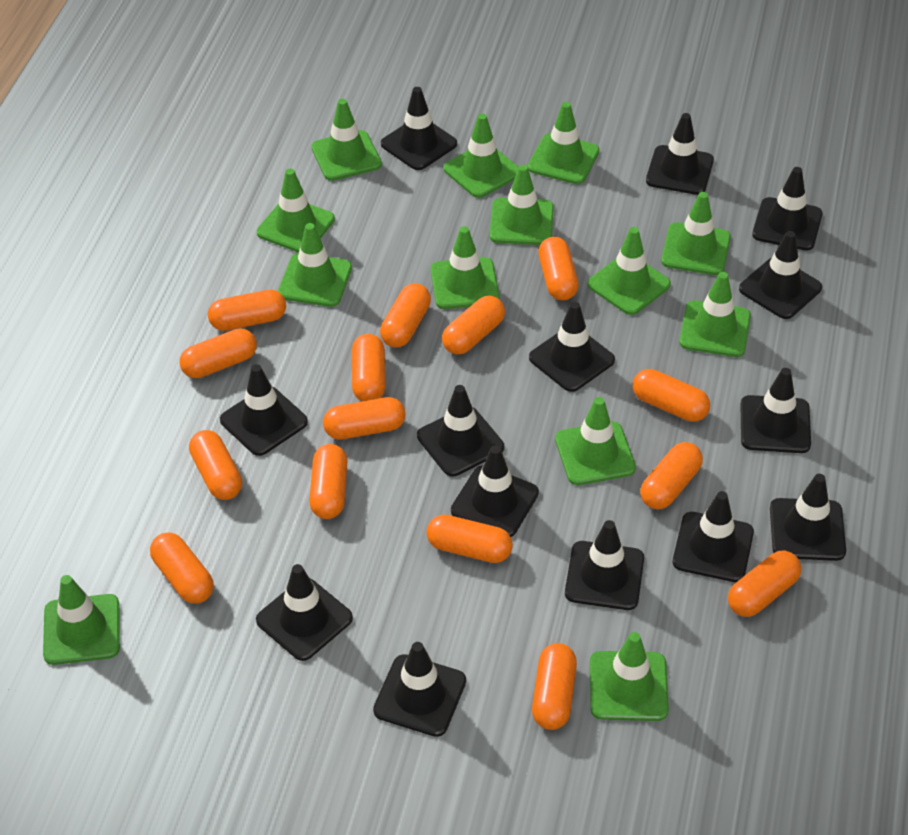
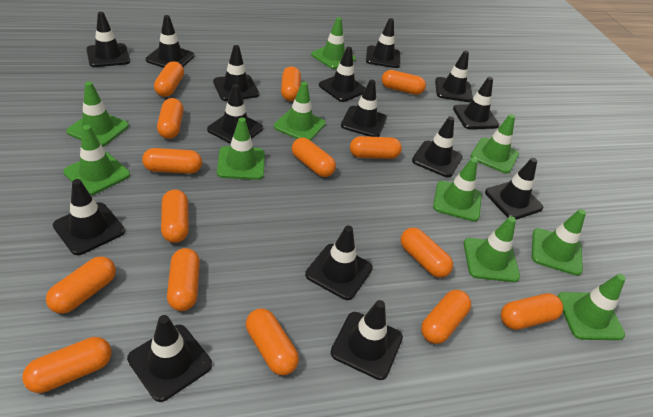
black traffic cone: [220,364,308,456] [256,564,353,661] [373,642,466,737] [381,87,457,170] [417,385,504,476] [451,446,539,537] [529,302,615,392] [565,520,644,610] [646,113,714,195] [673,491,754,582] [739,231,822,319] [741,368,811,453] [752,167,823,250] [770,474,846,561] = 14 -> [53,179,125,255] [86,12,130,67] [127,315,212,402] [146,15,195,68] [207,84,263,144] [213,45,259,101] [305,225,373,300] [319,47,365,102] [330,300,403,380] [341,80,387,137] [366,18,400,68] [412,116,463,177] [435,51,473,102] [453,77,499,129] [485,158,543,220] = 15
green traffic cone: [43,575,120,665] [257,169,335,253] [278,223,352,307] [311,99,382,181] [431,226,499,309] [443,113,519,198] [490,165,554,245] [528,102,599,184] [555,397,636,485] [588,227,671,315] [590,632,669,721] [661,192,731,275] [679,272,751,357] = 13 -> [63,125,130,196] [66,82,129,147] [217,117,265,180] [274,82,326,141] [311,17,356,69] [433,158,482,222] [464,216,520,282] [471,114,519,174] [532,209,586,276] [557,274,626,340] = 10

